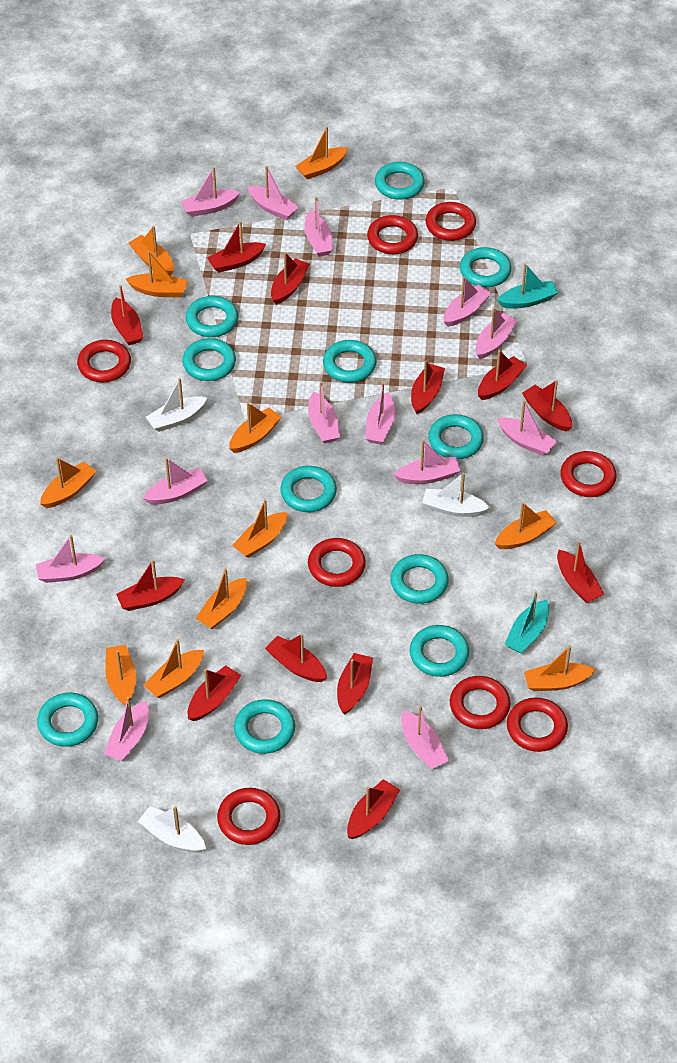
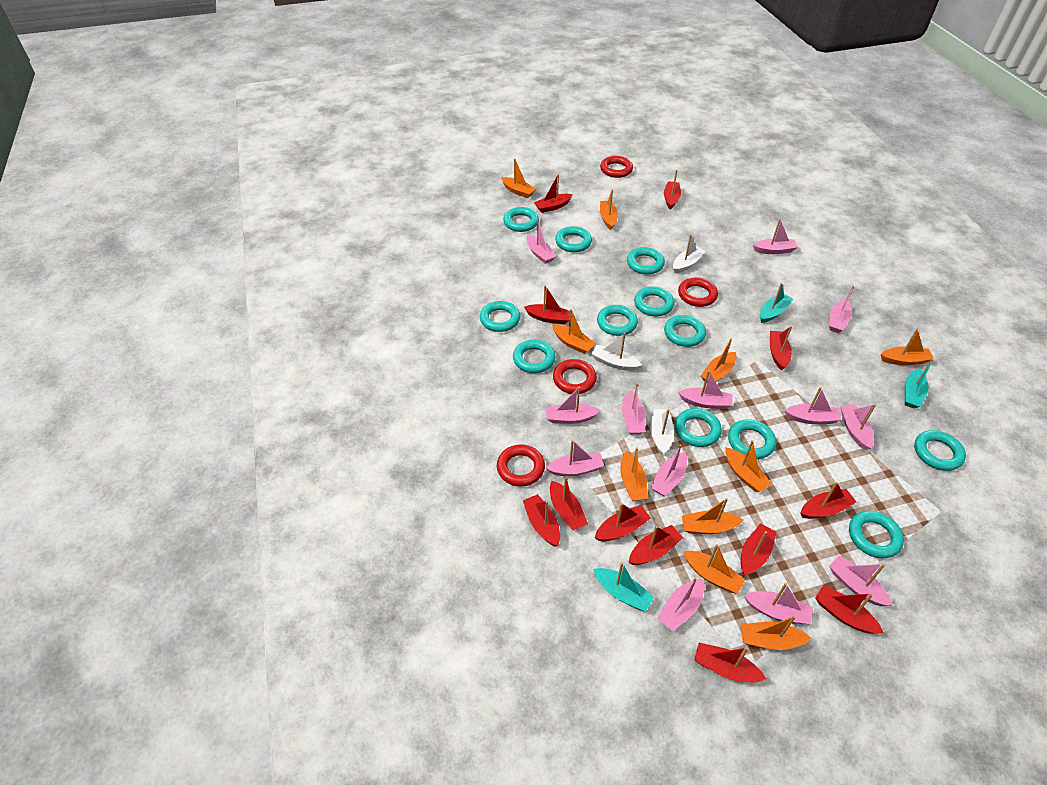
orange boat: [40,457,96,508] [105,645,136,706] [126,251,188,298] [129,226,174,276] [144,639,204,698] [195,568,247,629] [229,402,282,453] [232,499,288,558] [295,127,348,180] [495,502,557,549] [524,645,596,691] = 11 -> [501,158,536,198] [552,309,596,354] [600,190,618,230] [621,447,648,501] [682,498,744,534] [683,544,745,594] [701,338,737,382] [725,440,772,492] [741,616,811,650] [880,329,934,365] = 10
red ring: [77,340,131,382] [217,788,281,845] [308,538,366,587] [367,215,418,254] [426,202,476,241] [450,676,510,729] [507,697,568,752] [560,451,617,497] = 8 -> [497,444,545,487] [553,359,597,394] [600,156,633,178] [678,277,718,307] = 4
turquoise boat: [497,263,558,308] [505,592,549,654] = 2 -> [593,562,654,612] [760,283,793,323] [904,358,934,408] = 3
turquoise ring: [37,693,98,747] [182,338,236,381] [186,296,238,337] [234,699,295,754] [280,466,337,512] [323,340,377,383] [375,162,425,200] [390,554,448,604] [410,625,469,677] [428,414,484,459] [460,247,511,287] = 11 -> [480,301,520,332] [503,207,539,232] [513,340,556,373] [555,226,592,252] [597,305,638,336] [627,247,665,274] [634,287,674,316] [664,315,706,347] [675,408,722,447] [728,419,776,459] [849,511,904,558] [914,430,966,471] = 12

